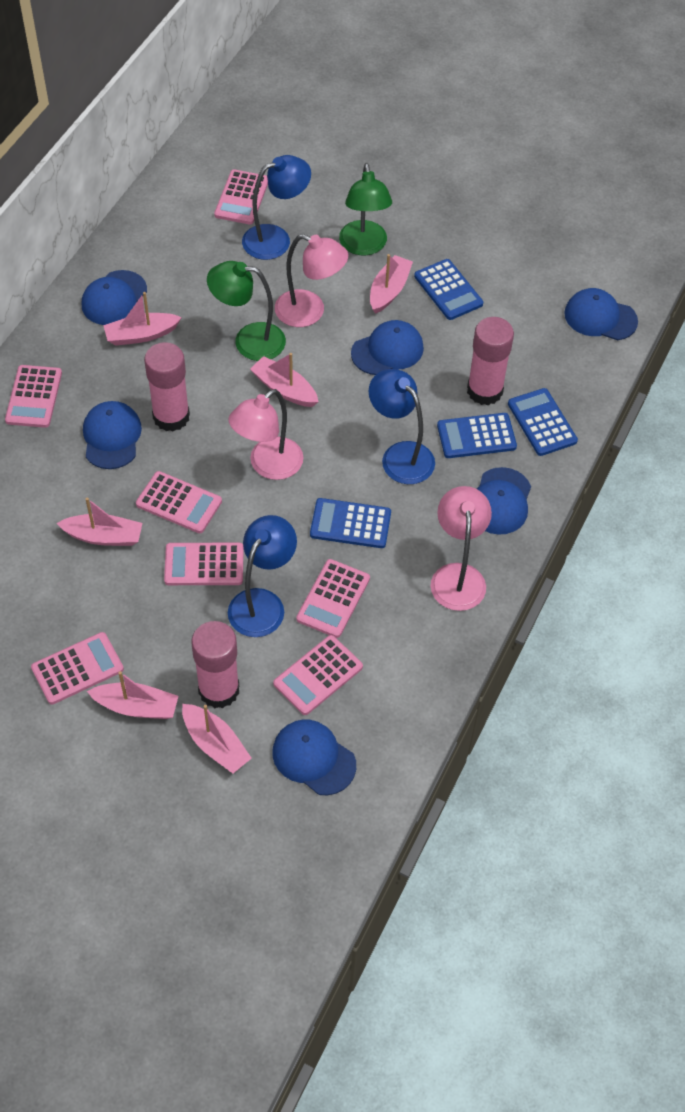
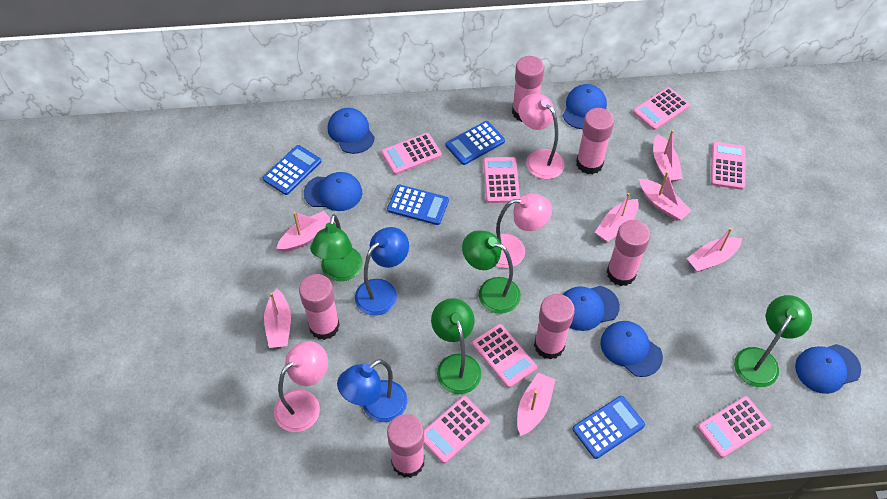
blue lamp: [228,515,297,637] [242,155,311,260] [369,369,435,484] = 3 -> [337,359,407,422] [355,227,409,316] = 2
green lamp: [207,261,286,361] [339,163,392,256] = 2 -> [310,214,363,281] [431,298,481,394] [462,231,521,314] [734,295,812,387] = 4
pink boat: [57,498,143,546] [87,671,178,719] [103,292,182,346] [182,704,252,774] [250,353,319,407] [370,254,413,314] = 6 -> [264,289,291,348] [276,211,331,252] [517,373,555,436] [595,193,639,242] [639,171,692,221] [653,130,683,182] [687,228,742,272] = 7
pink glue stick: [144,342,190,432] [191,621,239,708] [467,317,514,405] = 3 -> [299,274,340,340] [387,414,425,478] [512,56,545,122] [534,294,575,360] [576,108,614,174] [607,220,651,286] = 6

